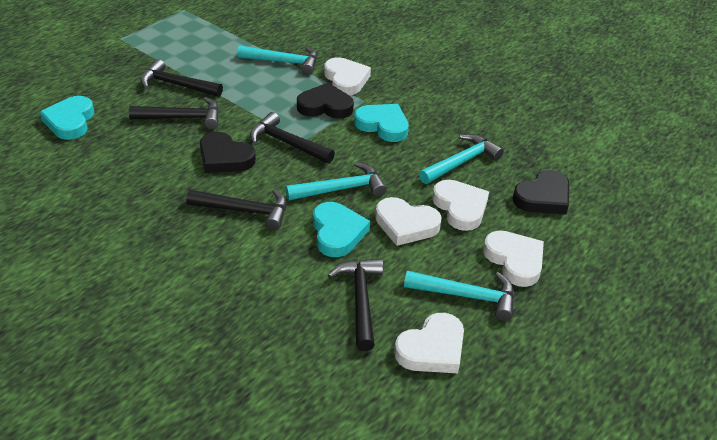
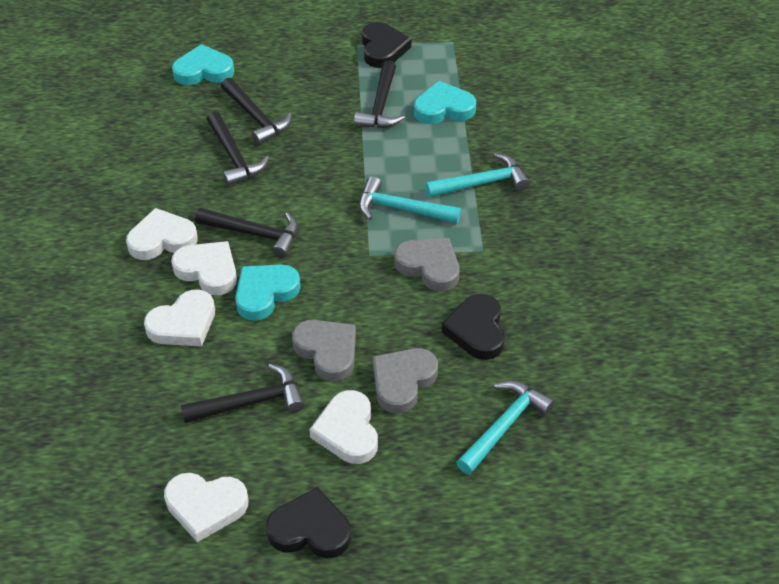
grey heart: none = 0 -> [292,320,356,381] [373,348,438,413] [394,238,459,291] = 3
turquoise hammer: [237,45,317,75] [285,162,387,200] [404,271,514,321] [419,134,504,184] = 4 -> [359,176,461,224] [425,153,530,198] [456,381,555,474] = 3

